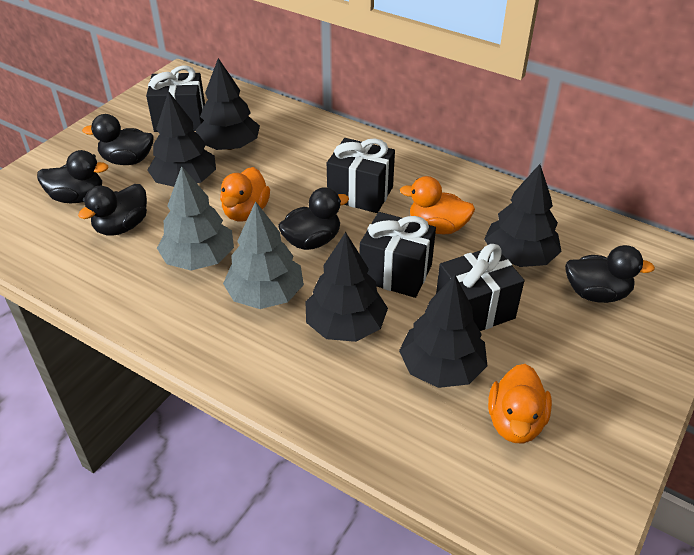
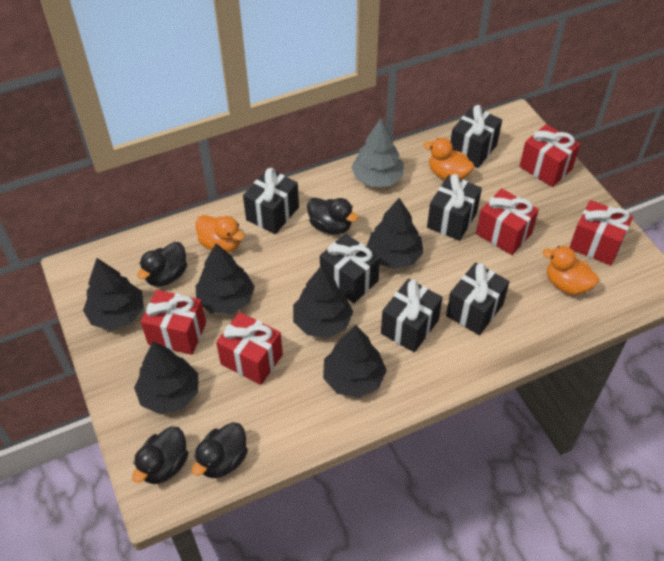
black duck: [37,150,109,203] [78,184,147,236] [82,114,154,165] [278,187,349,250] [565,245,655,303] = 5 -> [132,426,188,484] [137,242,187,287] [192,422,248,478] [307,198,358,235] = 4
black gift: [146,65,205,132] [327,138,395,213] [360,212,436,298] [436,244,524,331] = 4 -> [243,168,299,234] [320,233,380,303] [381,279,443,352] [427,174,482,241] [446,262,510,335] [451,105,502,168] = 6
black tree: [148,91,216,187] [195,58,260,150] [305,232,388,342] [399,275,487,388] [484,164,562,267] = 5 -> [83,258,144,330] [134,341,198,414] [195,243,255,314] [293,266,353,338] [323,325,387,398] [366,198,424,269] = 6
grey tree: [157,166,234,271] [223,201,304,309] = 2 -> [351,118,404,187] = 1
red gift: none = 0 -> [141,290,206,355] [216,312,283,385] [476,188,539,255] [519,124,580,187] [569,200,633,266] = 5

